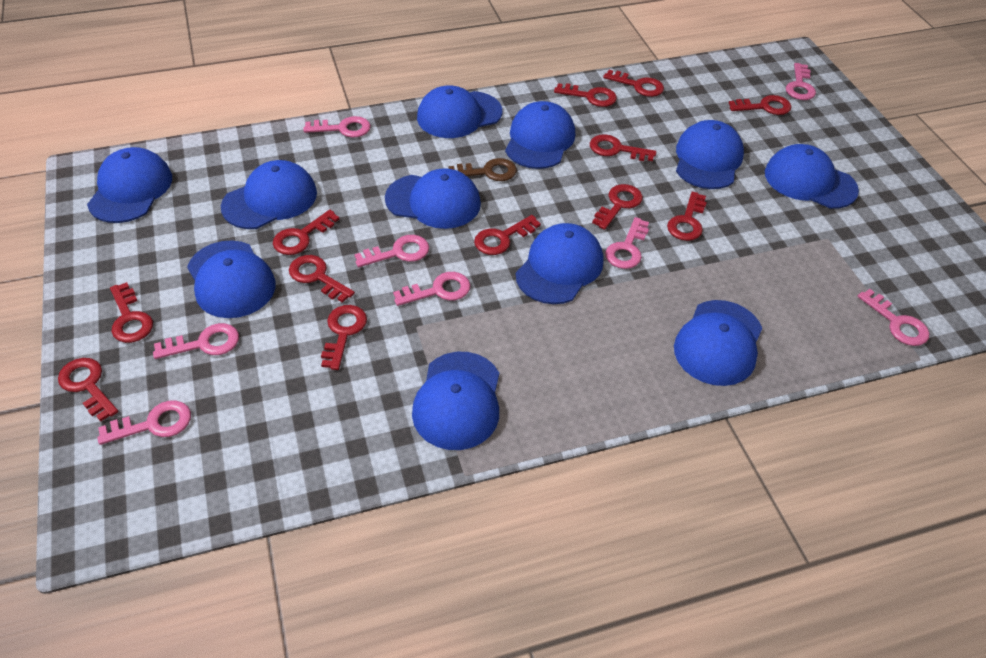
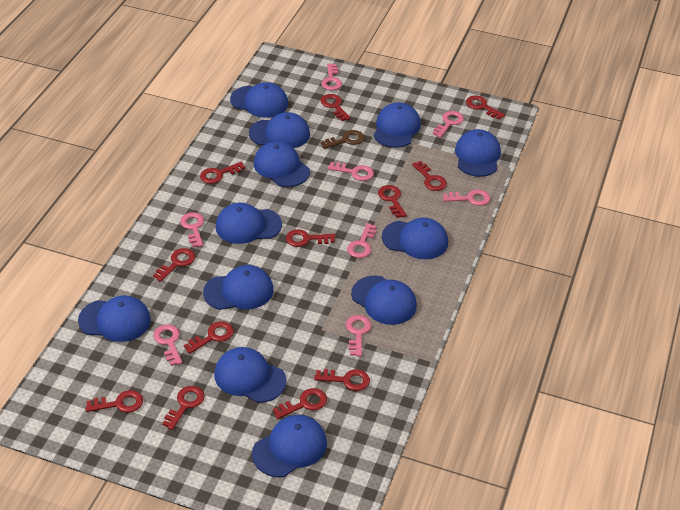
blue cap: [87,147,172,223] [187,240,276,318] [221,160,317,229] [385,168,481,229] [412,352,499,450] [417,85,502,138] [505,101,575,169] [516,223,603,304] [674,300,762,386] [676,120,744,189] [765,144,859,209] = 11 -> [78,296,151,342] [203,265,273,310] [214,347,287,403] [215,203,282,244] [230,82,288,118] [249,112,310,148] [252,415,327,477] [254,141,310,187] [351,276,417,325] [373,102,421,148] [382,217,448,259] [455,129,501,177] = 12

